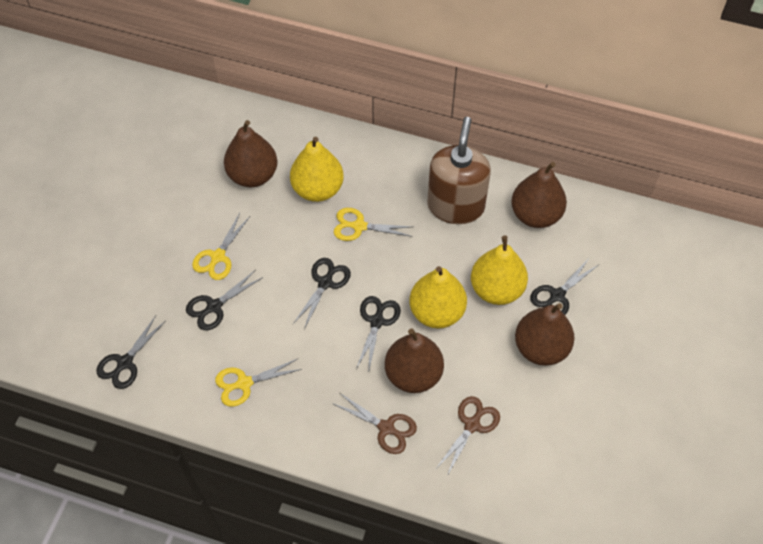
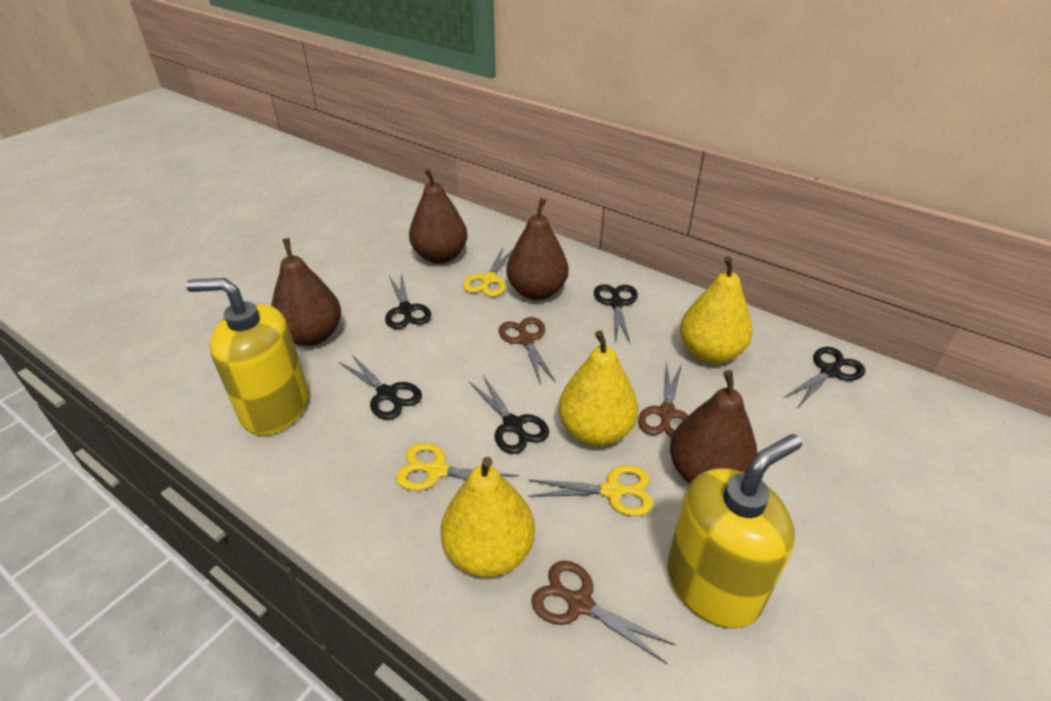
brown scissors: [332,393,417,454] [437,396,500,476] = 2 -> [499,317,556,385] [531,561,676,664] [638,362,689,438] = 3
brown soap dispenser: [428,117,491,224] = 1 -> none = 0
yellow soap dispenser: none = 0 -> [186,278,309,435] [667,434,802,629] = 2

